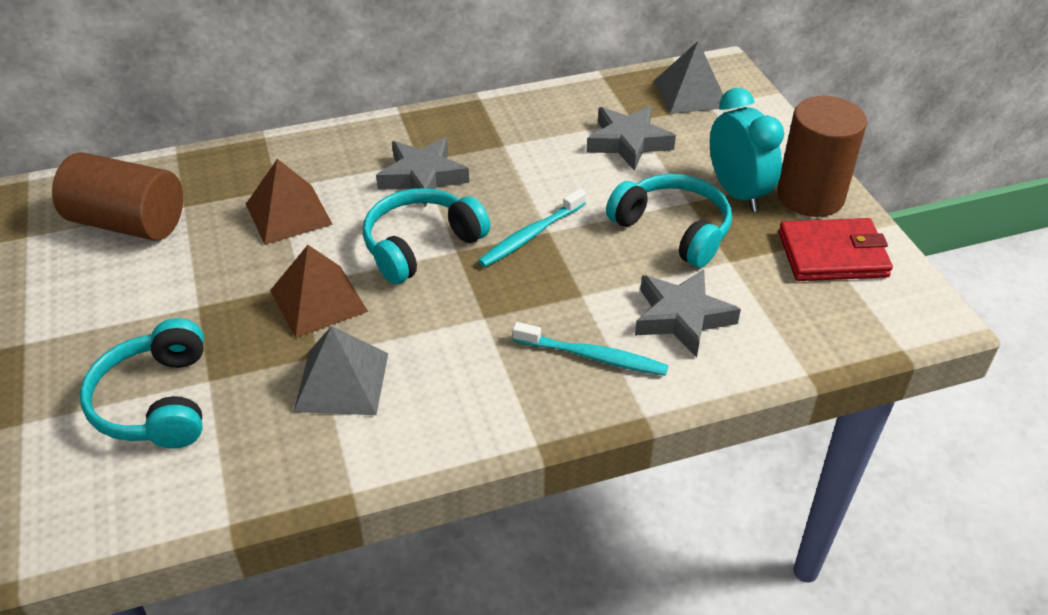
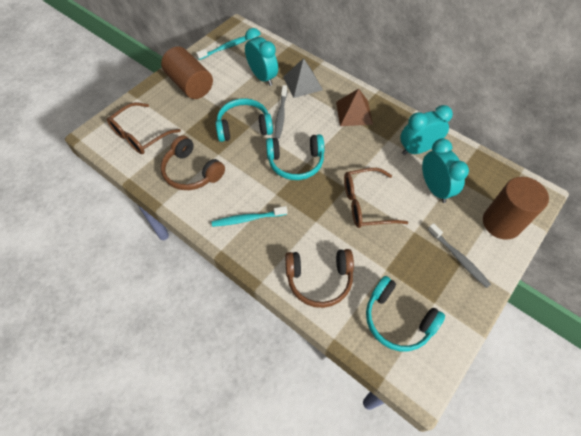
brown glasses: none = 0 -> [107,102,181,154] [344,168,408,228] = 2
brown headphones: none = 0 -> [161,135,225,190] [285,249,354,308] = 2
brown pyramid: [246,159,333,245] [270,245,368,338] = 2 -> [336,89,373,126] = 1
grey pyramid: [293,326,388,415] [654,41,723,114] = 2 -> [283,58,323,98] = 1
grey star: [376,137,469,207] [586,106,676,171] [635,269,741,358] = 3 -> none = 0
grey toothbrush: none = 0 -> [275,85,287,139] [428,223,491,288] = 2
red wallet: [779,218,893,281] = 1 -> none = 0
turquoise clock: [710,88,784,212] = 1 -> [245,28,278,86] [400,105,453,155] [422,139,469,203] = 3

